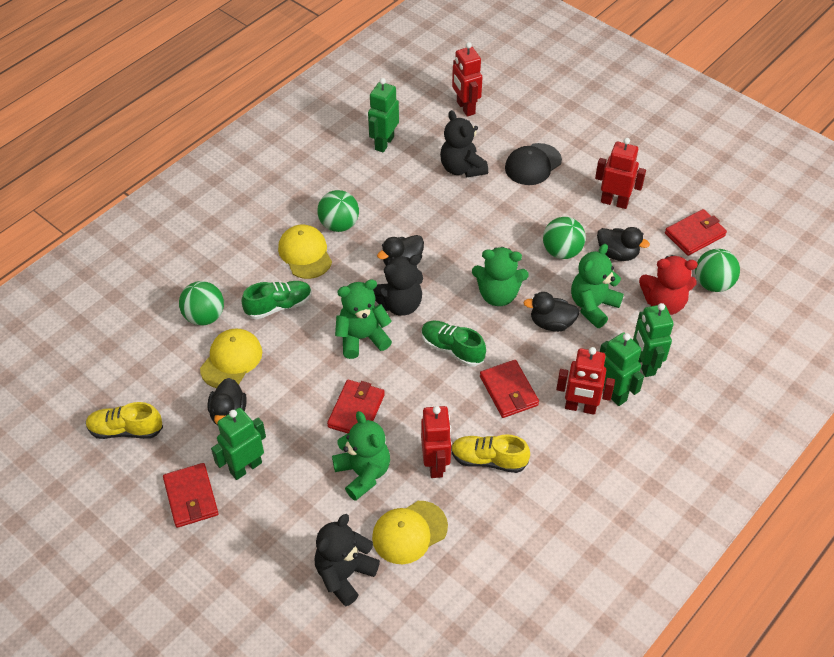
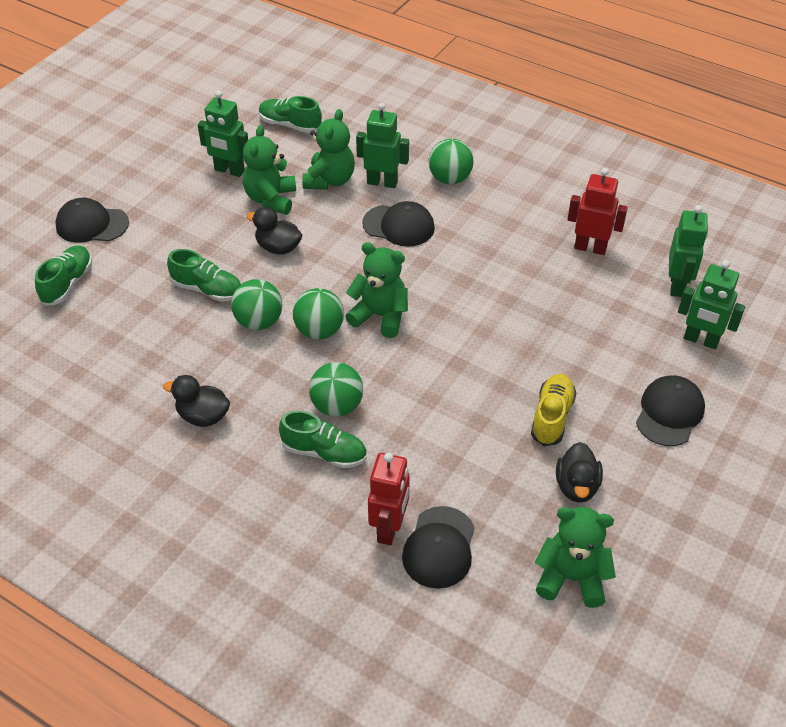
black cap: [505,143,562,185] = 1 -> [55,198,129,243] [362,201,435,247] [402,506,475,589] [636,375,705,446] = 4
black duck: [208,378,247,425] [377,235,424,266] [523,292,580,332] [597,227,650,261] = 4 -> [163,375,230,427] [246,207,302,255] [556,442,603,502] = 3
black teddy bear: [314,514,380,606] [373,255,423,316] [440,110,488,177] = 3 -> none = 0
green shoe: [242,281,312,319] [421,321,486,367] = 2 -> [35,246,92,306] [167,249,241,302] [259,96,322,133] [279,411,367,468] = 4
red robot: [421,406,451,478] [452,42,482,117] [556,347,615,415] [595,138,646,209] = 4 -> [368,453,410,545] [568,168,628,255] = 2
red teddy bear: [639,255,698,315] = 1 -> none = 0
red wallet: [163,463,219,528] [327,380,385,433] [480,360,539,418] [665,209,727,256] = 4 -> none = 0
yellow cap: [200,329,262,388] [278,225,332,279] [372,501,448,564] = 3 -> none = 0
yellow shoe: [86,402,163,439] [451,434,530,473] = 2 -> [531,374,576,446] = 1

